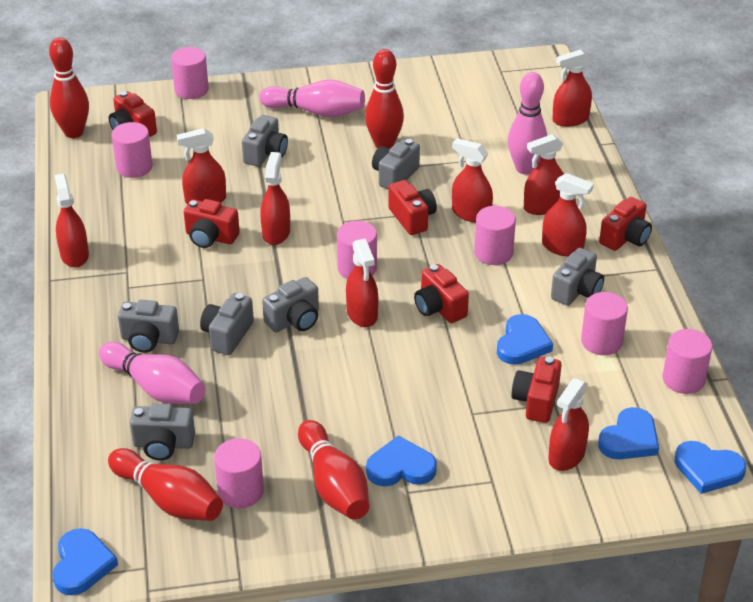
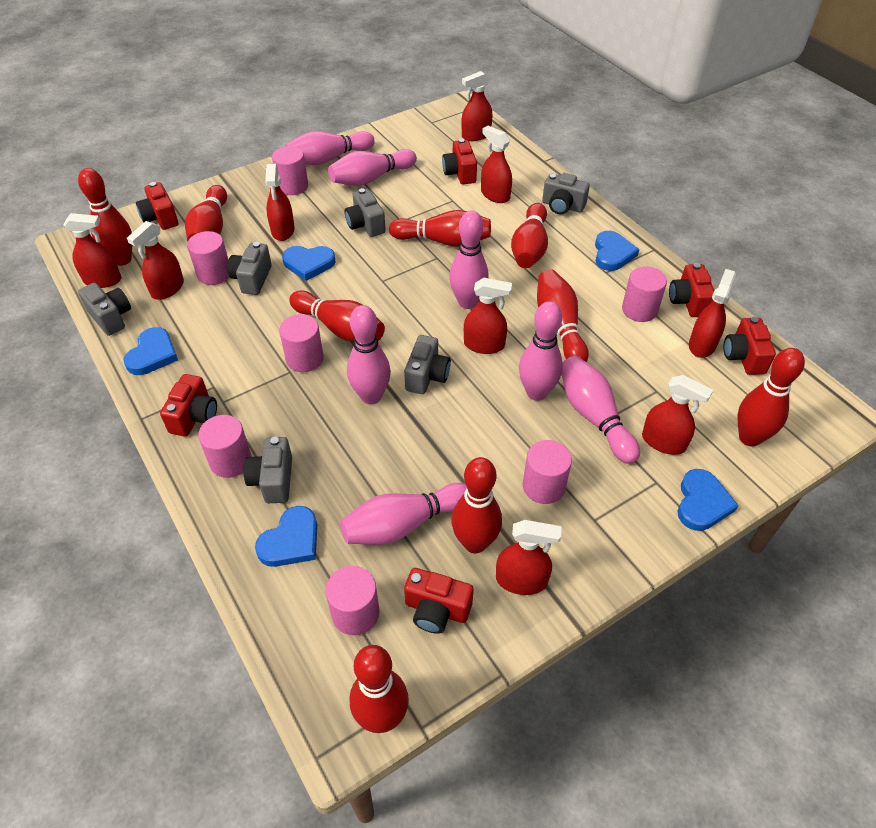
grey camera: [118,300,179,353] [130,404,195,461] [200,293,254,355] [242,115,288,167] [262,277,319,332] [372,139,420,190] [551,248,604,306] = 7 -> [78,283,131,336] [227,242,272,295] [243,437,292,503] [345,188,386,237] [404,335,451,394] [542,173,590,215] = 6
pink bowling pin: [99,342,206,404] [259,79,365,117] [508,72,547,174] = 3 -> [285,131,375,165] [328,149,417,186] [340,483,467,545] [347,305,391,404] [449,210,489,309] [519,301,563,401] [562,356,640,464] = 7
red bowling pin: [49,37,89,138] [108,448,223,521] [298,420,369,520] [365,49,404,149] = 4 -> [78,168,132,266] [185,185,227,241] [289,290,385,342] [350,645,409,733] [389,210,491,247] [452,457,502,553] [511,203,548,268] [537,269,589,362] [738,348,805,447] = 9

